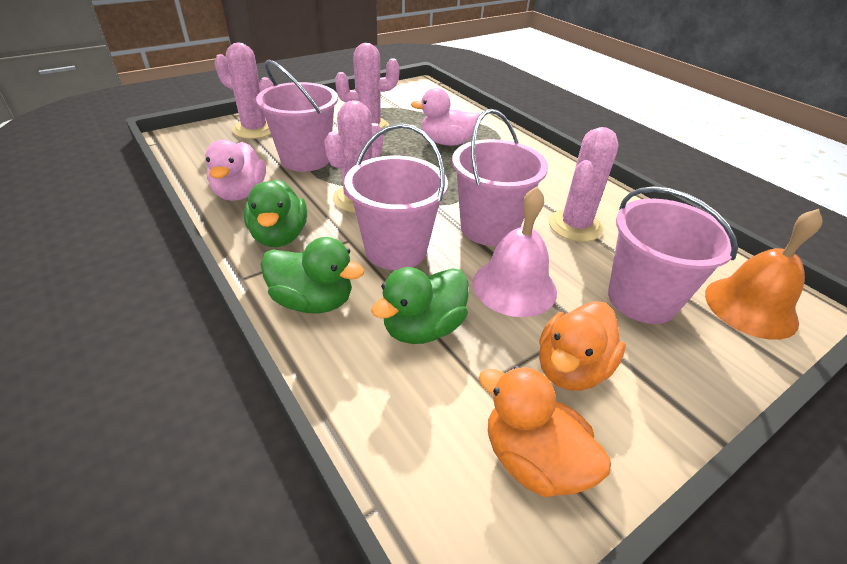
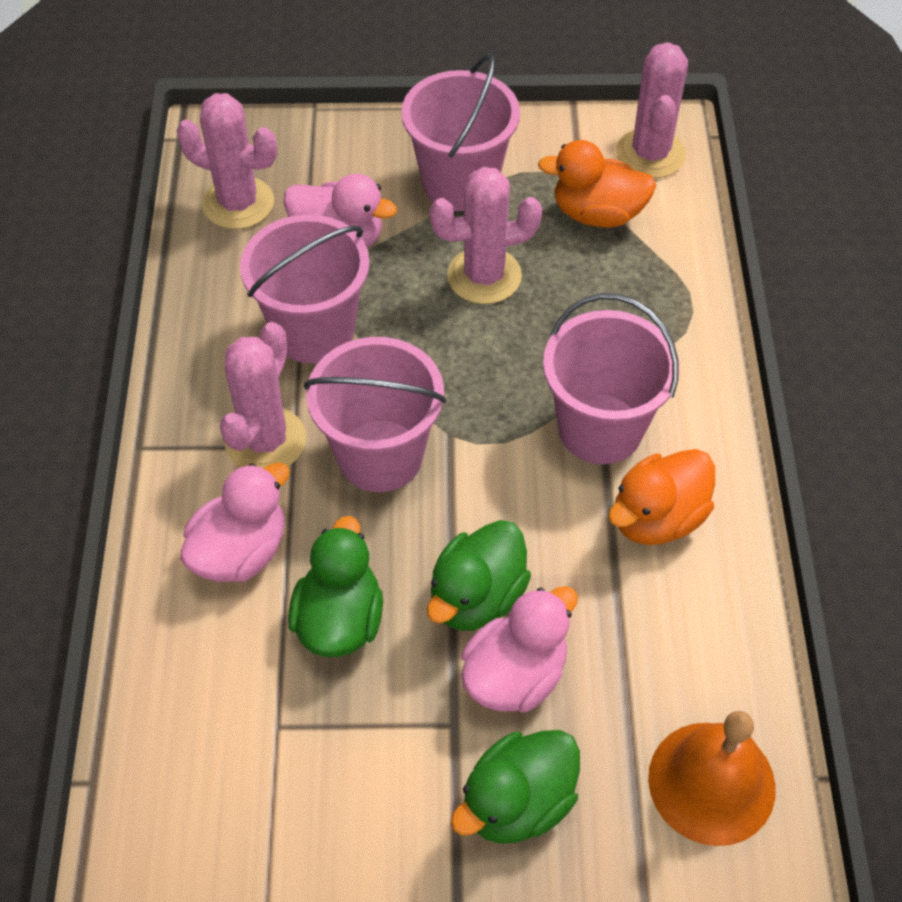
pink bell: [473,187,557,317] = 1 -> none = 0
pink duck: [205,140,266,201] [411,88,480,145] = 2 -> [180,462,290,582] [284,174,397,247] [461,586,578,712] = 3

